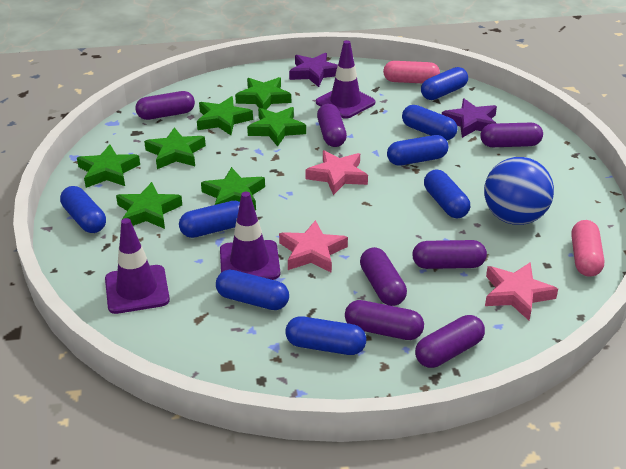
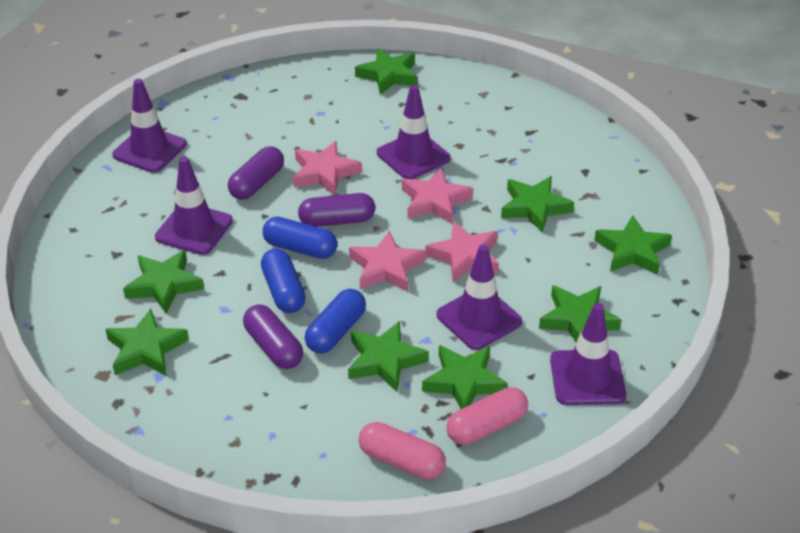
blue ball: [484,157,554,225] = 1 -> none = 0
blue capsule: [60,186,106,233] [179,201,240,238] [216,270,289,310] [285,316,366,355] [387,135,448,166] [402,105,458,140] [421,67,468,100] [424,169,470,218] = 8 -> [261,248,306,313] [263,217,337,259] [305,289,366,353] = 3
green star: [77,144,140,188] [116,182,182,229] [144,128,206,169] [197,96,253,135] [201,167,265,210] [235,77,291,110] [247,107,306,147] = 7 -> [105,309,189,376] [123,250,204,313] [348,321,429,392] [355,48,418,95] [422,345,508,409] [501,176,574,233] [539,285,621,342] [594,215,672,275] = 8
pink star: [279,220,348,273] [305,150,368,195] [485,262,558,320] = 3 -> [293,141,362,195] [349,231,426,292] [402,167,473,224] [425,221,499,283] = 4
purple capsule: [135,91,195,120] [317,104,347,147] [345,300,424,340] [360,247,407,306] [412,240,487,269] [415,315,485,368] [480,122,543,147] = 7 -> [228,146,284,200] [243,304,303,369] [298,193,375,227] = 3
purple star: [289,53,338,87] [442,99,497,138] = 2 -> none = 0
purple traffic cone: [105,218,170,314] [220,192,280,280] [316,40,375,119] = 3 -> [112,79,187,173] [155,156,233,255] [377,85,451,179] [437,244,522,350] [550,303,626,405] = 5

